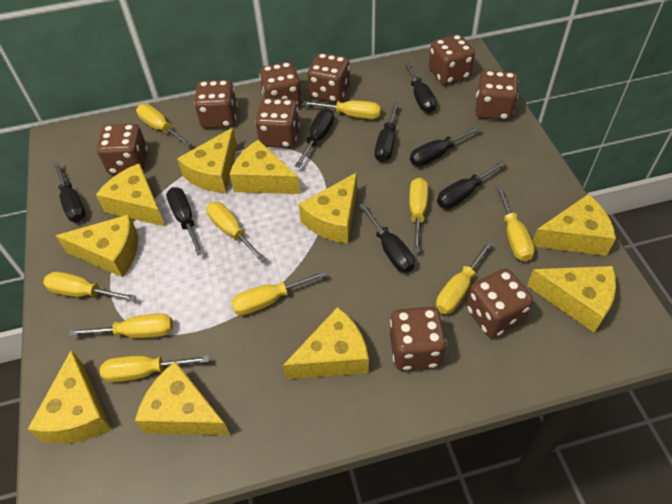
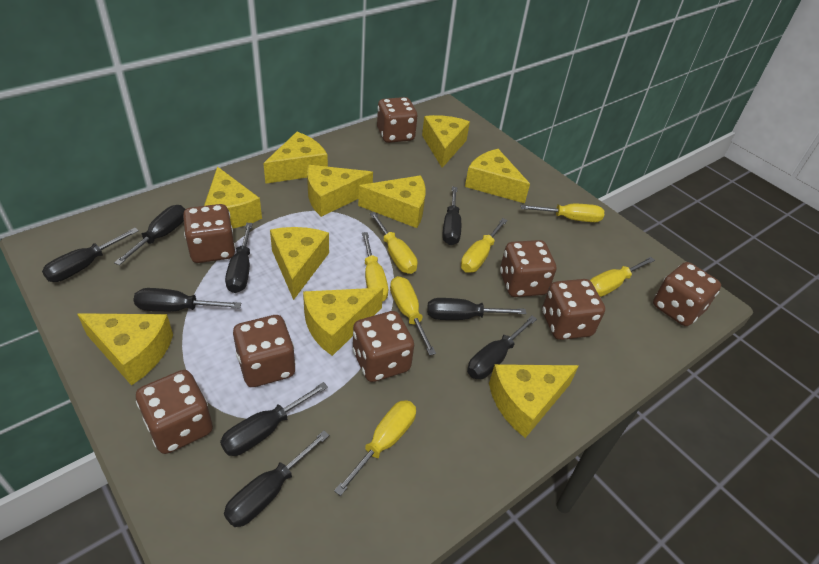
black screwdriver: [53,161,86,222] [166,187,203,256] [295,109,334,168] [359,203,415,273] [375,102,399,162] [403,60,437,113] [410,126,481,166] [437,160,507,209] = 8 -> [42,228,139,282] [114,205,185,265] [133,288,241,312] [220,382,328,456] [224,430,329,527] [225,223,253,293] [427,298,526,320] [443,187,461,245] [467,316,537,379] = 9
brown dice: [97,123,148,175] [194,80,237,129] [255,98,300,148] [259,62,302,107] [307,53,350,103] [390,307,447,371] [429,34,475,85] [466,269,533,338] [475,70,519,121] = 9 -> [136,370,213,454] [183,204,236,263] [233,315,296,387] [353,311,414,382] [377,97,418,143] [500,240,556,297] [542,279,605,340] [653,262,721,326] = 8
yellow screwdriver: [43,272,137,302] [68,314,173,338] [100,355,209,382] [136,104,192,147] [206,202,266,263] [231,270,327,315] [302,100,381,119] [409,177,428,252] [436,241,493,314] [495,186,535,262] = 10 -> [334,400,416,496] [362,232,388,301] [370,212,418,274] [390,276,436,355] [461,218,507,273] [521,204,604,222] [590,257,655,297] = 7

